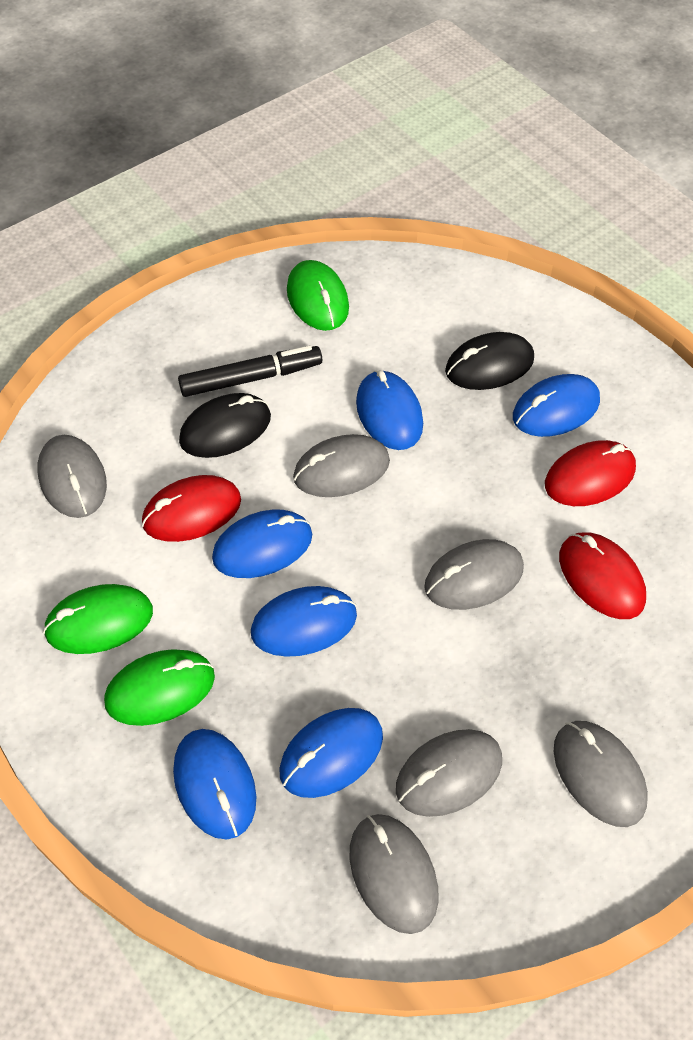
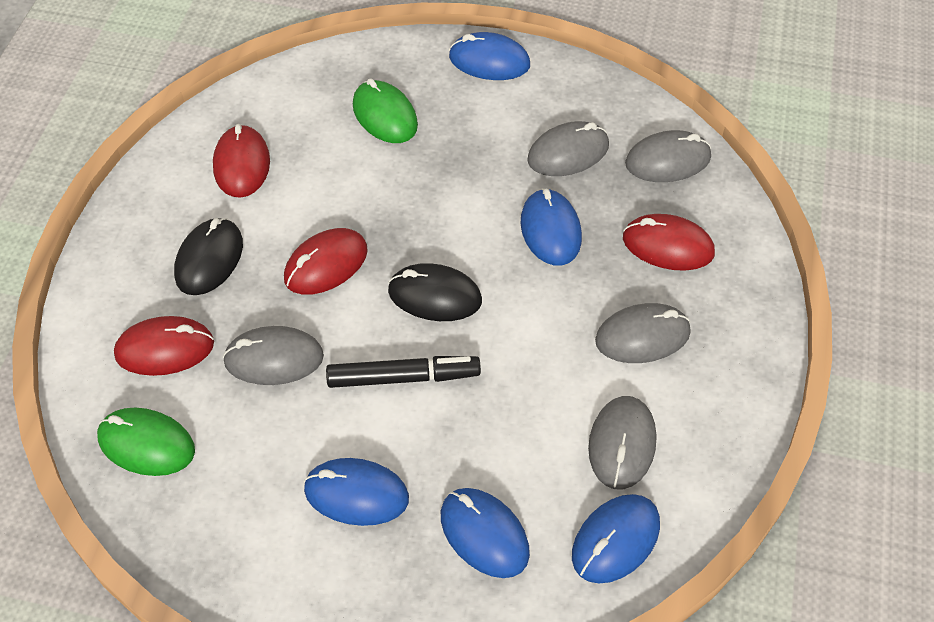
blue mouse: [173,729,256,839] [212,510,312,578] [251,586,357,657] [279,708,383,798] [356,370,423,450] [513,374,600,437] = 6 -> [304,458,409,526] [441,488,530,578] [449,32,530,80] [521,188,582,266] [572,494,660,584] = 5
green mouse: [43,584,153,654] [104,649,215,726] [287,260,349,331] = 3 -> [97,407,195,476] [353,79,418,143] = 2
grey mouse: [37,435,107,518] [293,434,390,497] [349,814,439,934] [396,729,502,817] [424,539,524,610] [554,721,648,827] = 6 -> [222,326,324,385] [527,121,609,176] [588,396,656,490] [595,303,691,363] [625,130,711,182] = 5
red mouse: [142,475,241,542] [545,440,636,506] [559,533,646,619] = 3 -> [114,316,214,376] [213,124,270,198] [284,228,368,295] [623,214,715,271] = 4

